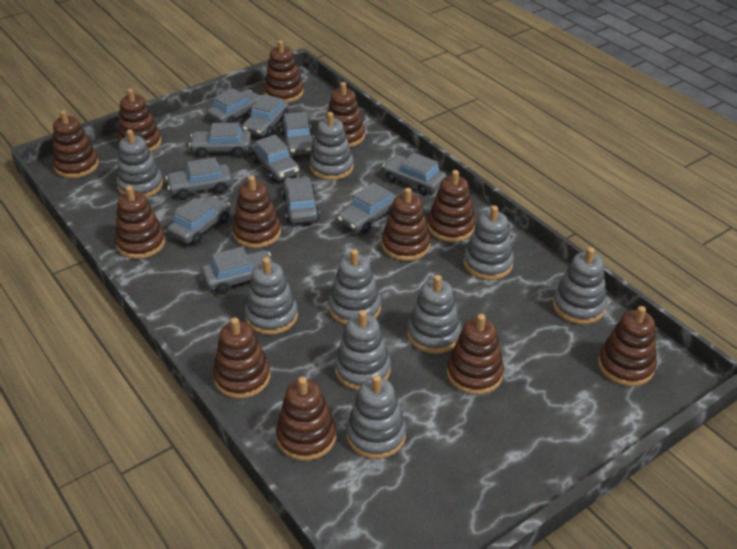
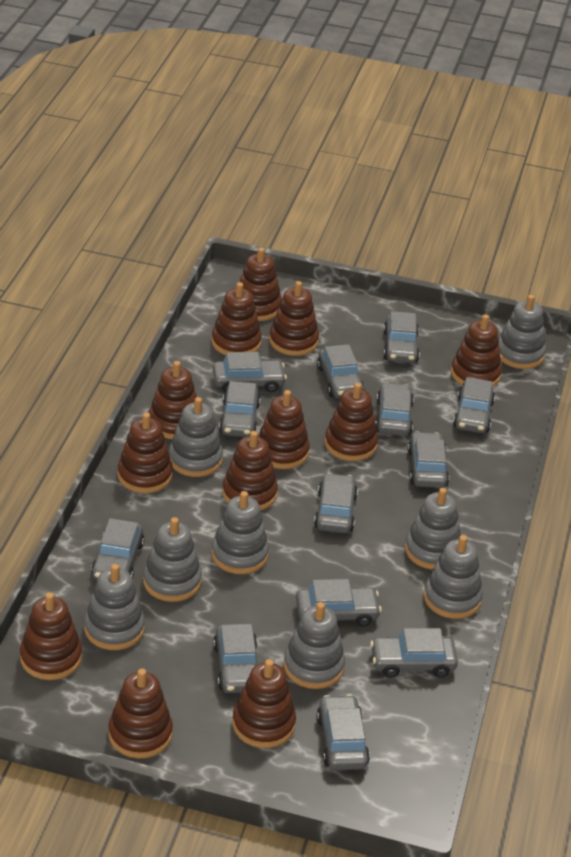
grey car: [166,157,232,199] [167,196,231,245] [189,123,251,158] [201,247,273,294] [207,88,262,123] [242,94,289,137] [251,135,300,182] [281,112,314,155] [282,177,320,224] [338,183,397,233] [382,153,447,195] = 11 -> [91,518,144,580] [213,352,287,393] [213,624,258,693] [219,381,261,437] [296,579,382,627] [314,473,358,533] [317,344,365,398] [317,694,370,770] [370,628,458,678] [375,382,414,436] [383,311,420,363] [408,431,449,488] [453,377,495,433] = 13
grey stacking toy: [116,130,163,198] [244,257,298,335] [310,112,354,180] [329,249,381,325] [335,310,391,391] [346,375,406,459] [407,275,462,354] [463,205,514,280] [553,247,607,324] = 9 -> [84,564,145,650] [143,517,202,602] [169,397,223,477] [211,491,269,574] [284,602,345,689] [405,488,461,570] [424,535,483,619] [498,295,546,369] = 8

